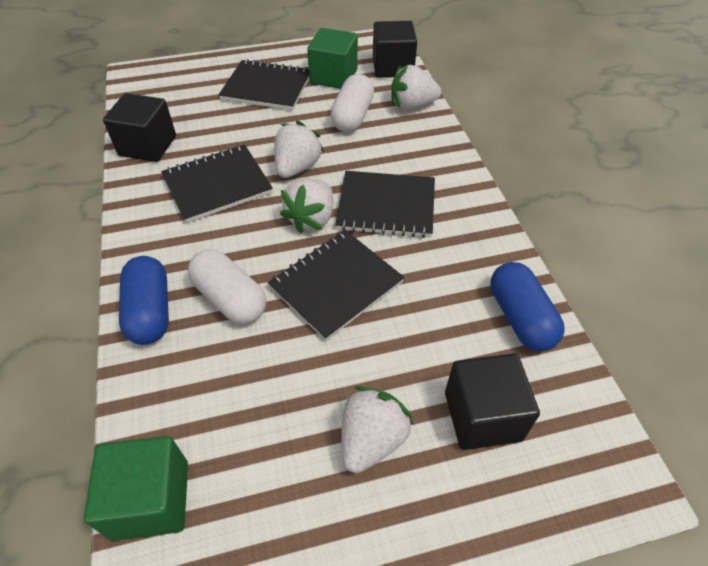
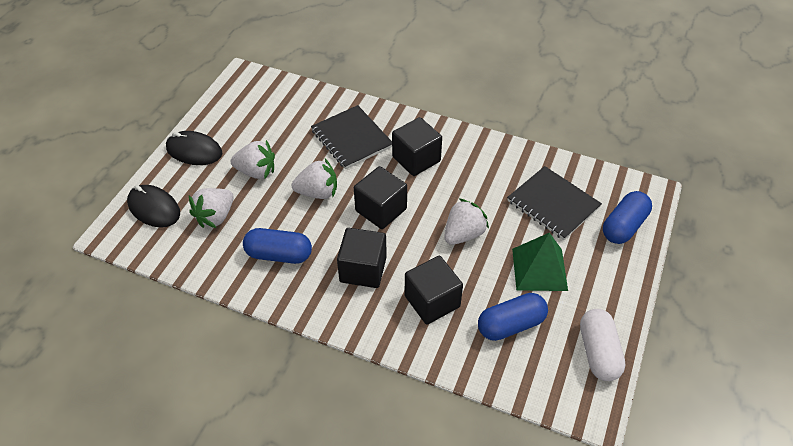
black cube: [103,93,176,162] [373,21,417,78] [445,353,540,450] = 3 -> [337,228,387,288] [354,166,407,229] [392,117,442,176] [405,256,463,325] = 4
black mouse: none = 0 -> [127,185,180,227] [166,131,222,165] = 2
black notebook: [161,145,273,223] [218,59,309,110] [268,230,405,341] [335,171,435,238] = 4 -> [311,105,392,169] [507,166,602,240] = 2
blue capsule: [119,256,169,345] [490,262,565,351] = 2 -> [243,228,312,264] [478,293,548,341] [603,191,652,244] = 3
green cube: [84,436,188,541] [307,28,358,89] = 2 -> none = 0
green pyramid: none = 0 -> [512,233,568,291] = 1
white capsule: [188,249,266,324] [330,74,374,132] = 2 -> [580,309,625,381] = 1

